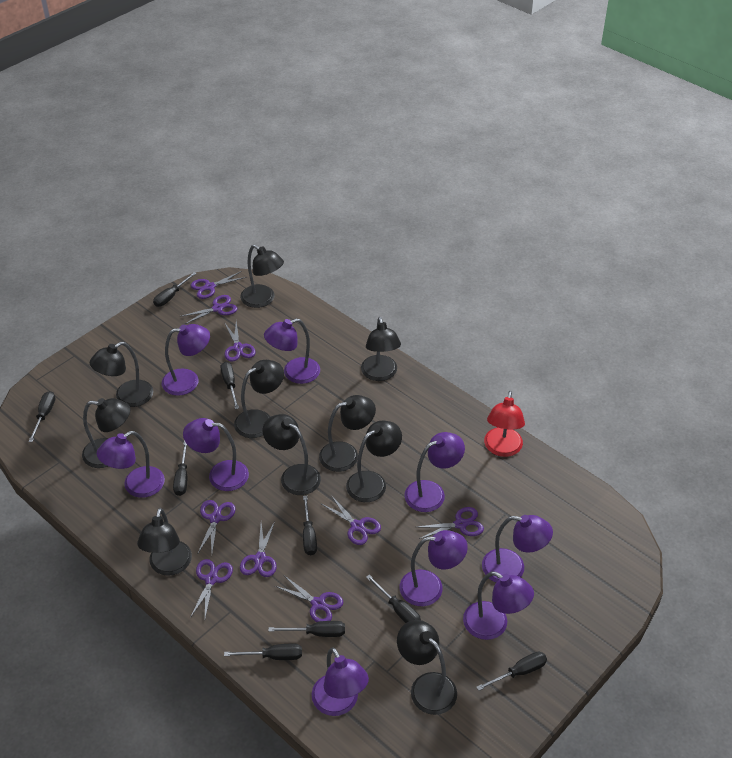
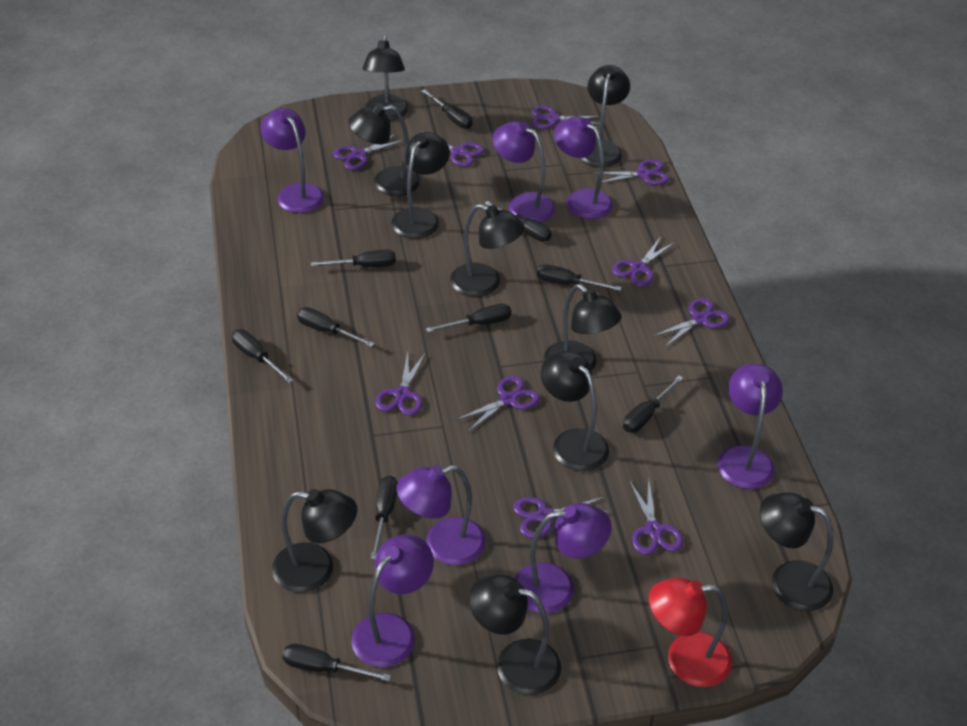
black screwdriver: [28,391,55,442] [153,272,197,307] [173,441,188,496] [221,362,239,409] [224,644,302,660] [269,621,345,637] [303,496,317,555] [366,575,421,623] [477,652,547,691] = 9 -> [232,329,293,383] [282,644,391,681] [297,307,375,347] [311,250,396,267] [370,476,398,560] [421,89,473,129] [426,304,511,332] [484,201,552,242] [537,264,622,291] [623,376,683,433] = 10
purple lamp: [97,431,165,498] [162,324,210,396] [183,418,249,491] [264,318,320,384] [312,647,369,716] [399,530,468,606] [404,432,465,512] [463,571,534,640] [482,515,553,582] = 9 -> [261,108,324,213] [351,534,434,667] [396,465,486,565] [492,121,556,222] [514,503,612,614] [554,116,613,219] [718,364,783,489] = 7
purple scissors: [180,295,237,324] [190,559,233,618] [191,271,246,299] [198,500,236,553] [224,322,256,362] [240,521,277,577] [275,576,343,622] [322,497,381,545] [417,507,484,539] = 9 -> [333,133,404,170] [375,352,426,416] [420,131,484,167] [456,376,540,432] [513,497,611,538] [531,106,601,129] [593,159,669,185] [612,236,675,287] [629,478,683,555] [652,298,730,347] = 10

